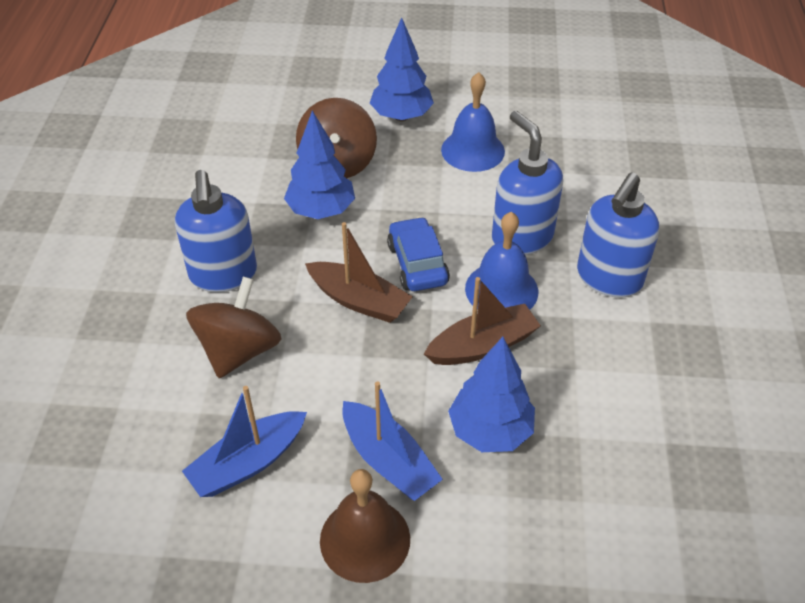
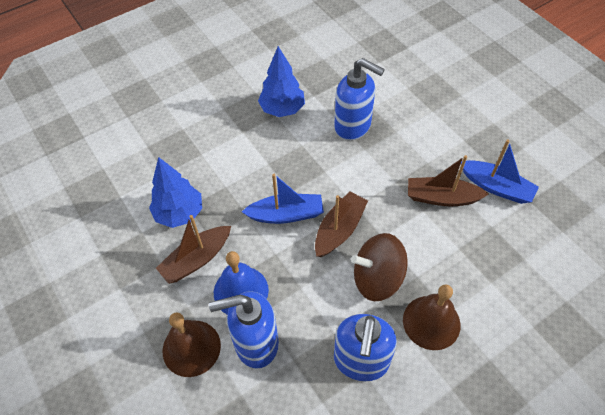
blue bell: [441,72,505,172] [465,212,538,310] = 2 -> [214,251,269,315] = 1
blue car: [387,217,450,291] = 1 -> none = 0
blue tree: [284,111,355,219] [370,17,434,121] [448,337,535,452] = 3 -> [149,157,202,228] [258,46,305,117] = 2
brown bell: [320,469,410,583] = 1 -> [163,313,221,377] [403,284,461,350] = 2
brown boat: [305,222,413,323] [424,277,541,365] = 2 -> [156,215,231,284] [315,191,368,257] [408,155,489,206] = 3
brown spinning top: [186,277,281,378] [296,98,377,178] = 2 -> [351,233,408,301] = 1

